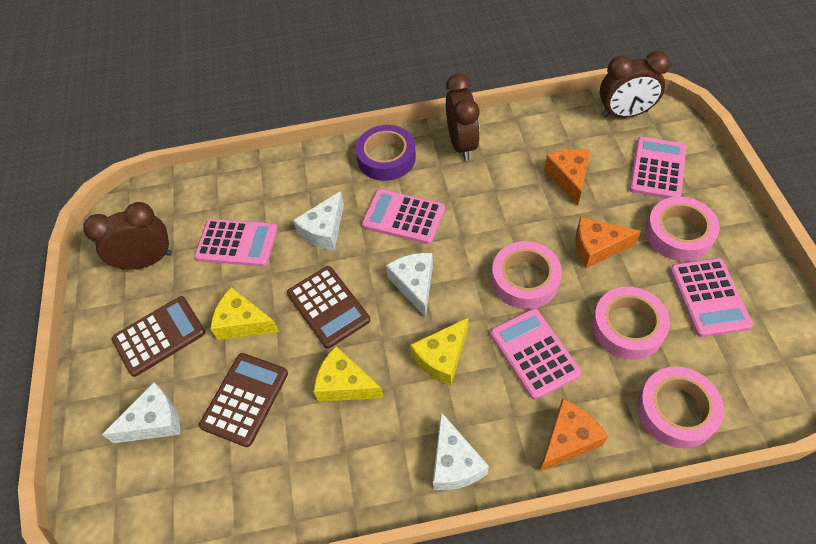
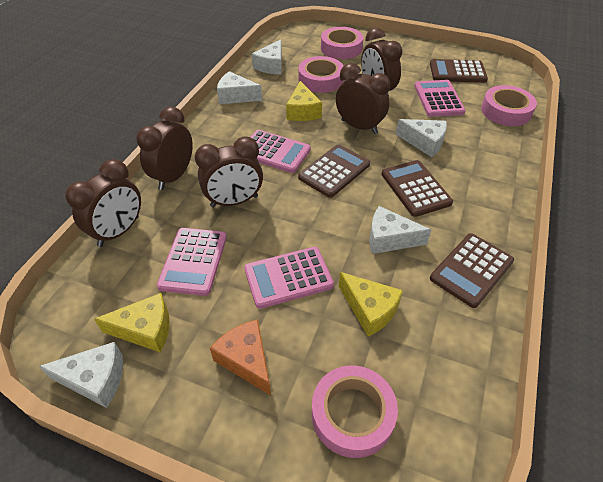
brown calculator: [111,296,206,377] [199,353,288,447] [287,266,370,349] = 3 -> [298,144,370,198] [381,160,453,217] [430,59,488,83] [430,233,514,308] = 4
brown clock: [83,202,172,270] [446,74,480,161] [600,51,670,118] = 3 -> [65,159,141,247] [136,107,193,190] [195,136,263,207] [336,63,390,134] [361,28,402,97] = 5
orange cheese: [540,398,608,472] [544,149,590,206] [575,217,641,268] = 3 -> [210,319,271,395] = 1
pink calculator: [194,219,278,267] [362,189,445,244] [490,308,581,400] [629,137,686,199] [670,258,753,337] = 5 -> [157,228,227,296] [244,247,334,309] [251,130,311,173] [414,80,466,117] = 4
purple tape: [355,125,416,181] = 1 -> none = 0
white cheese: [102,382,180,443] [293,191,344,250] [386,253,433,317] [433,412,489,490] = 4 -> [39,342,123,408] [217,71,262,104] [252,40,282,75] [369,206,431,254] [396,119,447,157] = 5

